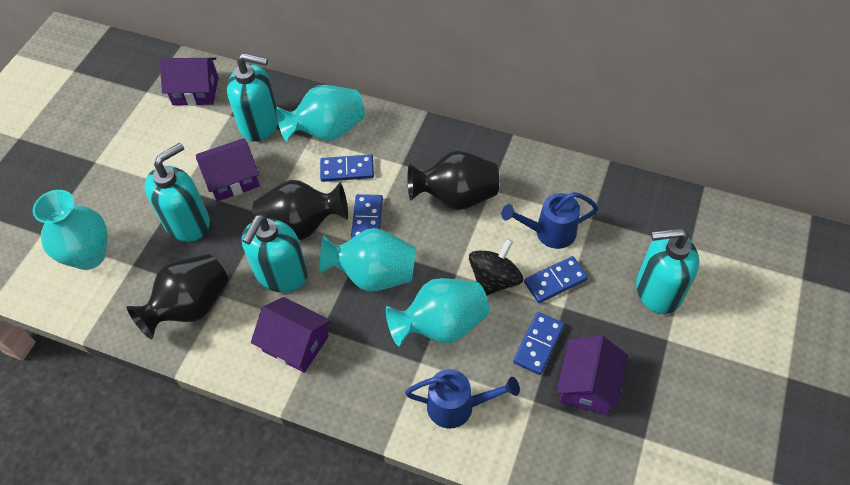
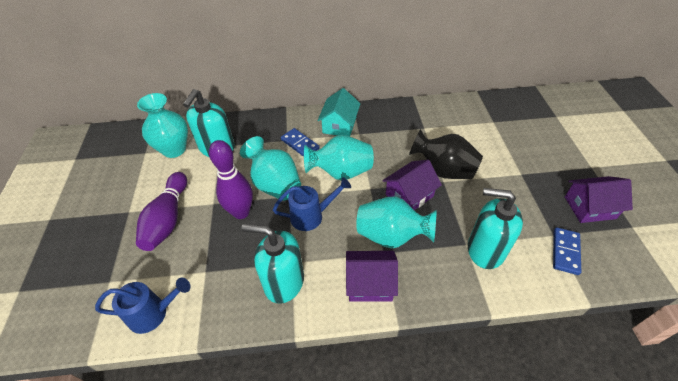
black spinning top: [469,239,523,296] = 1 -> none = 0
black vase: [126,254,228,339] [252,180,348,240] [408,151,499,210] = 3 -> [409,129,483,179] = 1
blue domino: [320,154,374,182] [351,194,383,239] [513,312,564,375] [524,256,588,303] = 4 -> [281,128,320,157] [553,227,581,275] = 2
purple bowling pin: none = 0 -> [136,172,187,251] [209,140,253,219] = 2
purple house: [160,58,219,106] [196,138,260,201] [251,297,331,373] [556,335,628,415] = 4 -> [346,251,398,301] [382,160,442,210] [565,176,633,223] = 3
turquoise house: none = 0 -> [318,88,361,136] = 1
turquoise soap dispenser: [145,143,210,242] [227,53,278,141] [241,214,308,293] [636,228,699,314] = 4 -> [183,89,235,157] [242,224,304,304] [468,188,523,269] = 3

